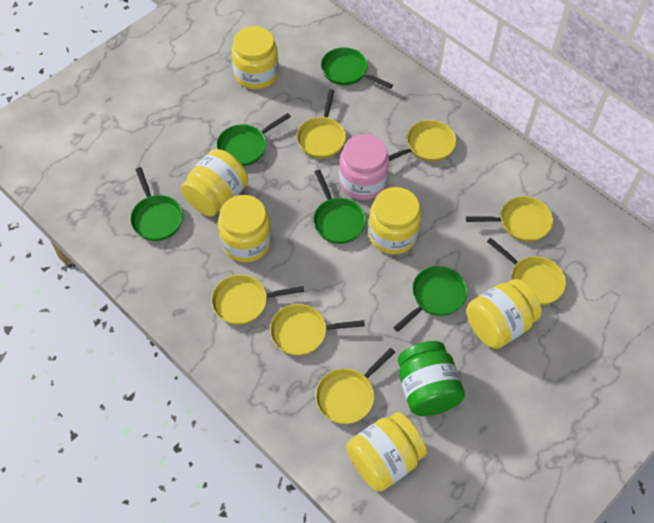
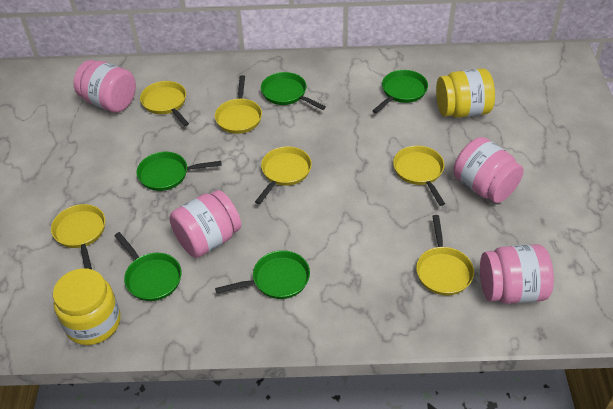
green jar: [398,341,465,416] = 1 -> none = 0
pink jar: [339,134,389,200] = 1 -> [73,60,136,113] [169,190,241,258] [453,137,524,203] [480,244,554,304] = 4
yellow jar: [181,149,248,217] [218,195,272,262] [231,26,279,89] [347,412,427,492] [368,187,421,254] [467,279,542,349] = 6 -> [53,268,120,345] [436,68,495,118] = 2
yellow pan: [211,275,304,325] [270,304,365,356] [296,89,346,158] [315,348,395,424] [389,120,456,162] [466,196,553,242] [487,238,566,305] = 7 -> [51,204,105,269] [140,81,189,126] [215,75,262,134] [255,146,312,204] [393,146,445,206] [416,215,474,295] = 6

